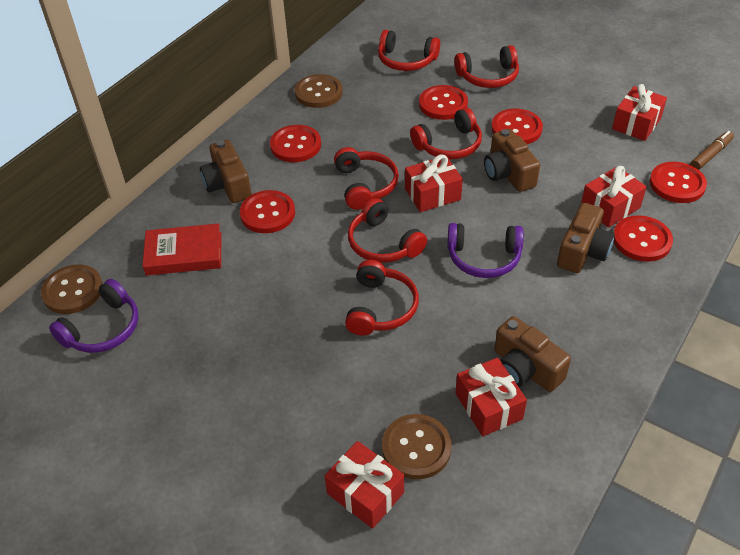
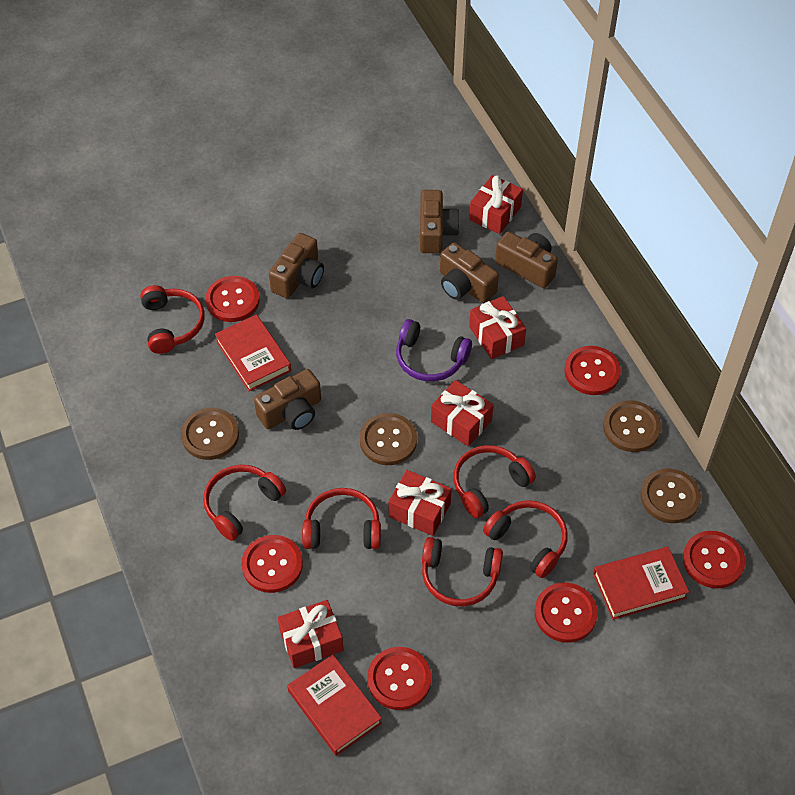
brown button: [41,265,103,314] [295,74,343,108] [382,414,451,479] = 3 -> [181,408,239,460] [360,413,417,465] [603,400,661,452] [640,468,701,523] = 4
brown camera: [200,140,252,203] [484,129,540,192] [494,316,571,392] [557,203,615,273] = 4 -> [254,369,321,430] [269,233,324,299] [420,190,460,253] [440,242,499,303] [495,231,558,288] = 5
brown marker: [691,131,734,170] = 1 -> none = 0
purple headphones: [49,279,139,353] [447,223,524,278] = 2 -> [396,319,472,381] = 1
red book: [143,223,221,275] = 1 -> [215,314,291,392] [287,654,382,756] [593,547,689,620] = 3

